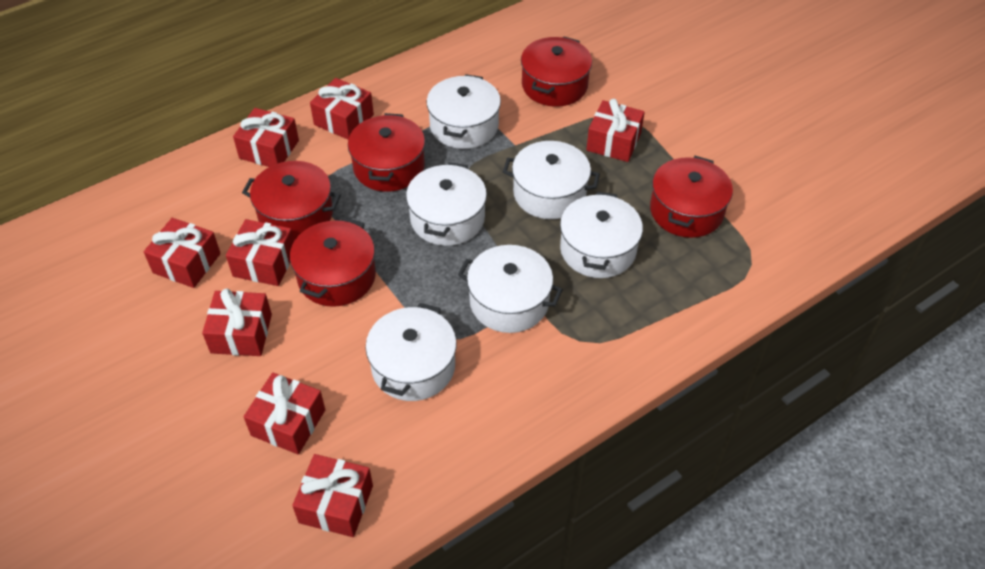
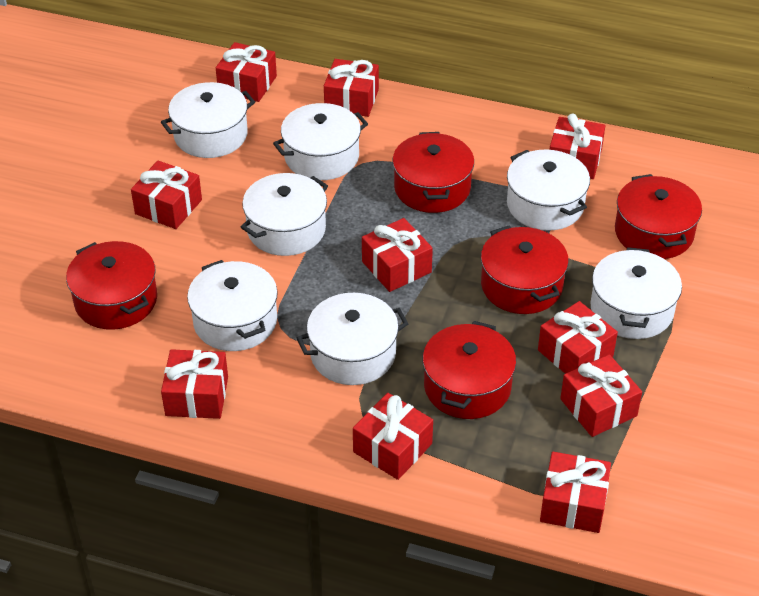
red gift: [144,218,221,288] [202,289,272,356] [226,219,294,286] [233,108,299,167] [244,373,325,454] [292,454,373,537] [310,78,374,140] [586,99,645,162] = 8 -> [131,161,202,229] [161,349,228,419] [216,42,277,102] [324,59,379,117] [353,393,433,480] [362,218,433,292] [538,301,618,374] [540,452,611,533] [549,114,605,179] [560,354,642,437] = 10
white pot: [365,303,457,401] [406,162,487,246] [427,74,501,149] [458,245,563,333] [503,141,600,219] [560,192,643,278] = 6 -> [161,82,255,158] [187,260,278,351] [241,173,328,256] [273,103,368,180] [297,293,408,385] [507,150,590,231] [591,247,682,339] = 7

